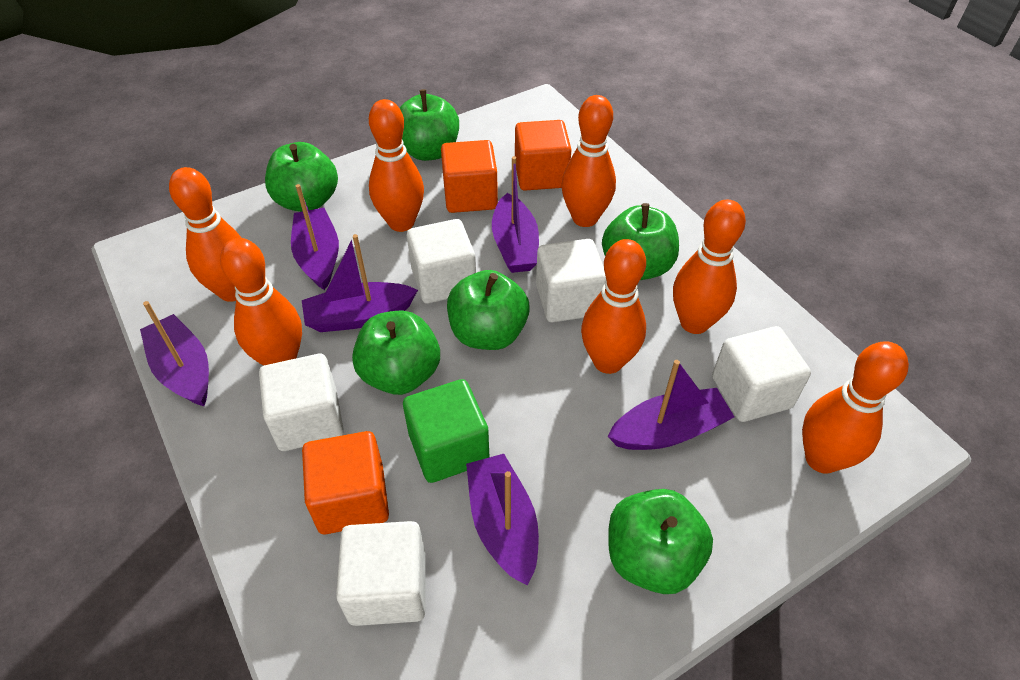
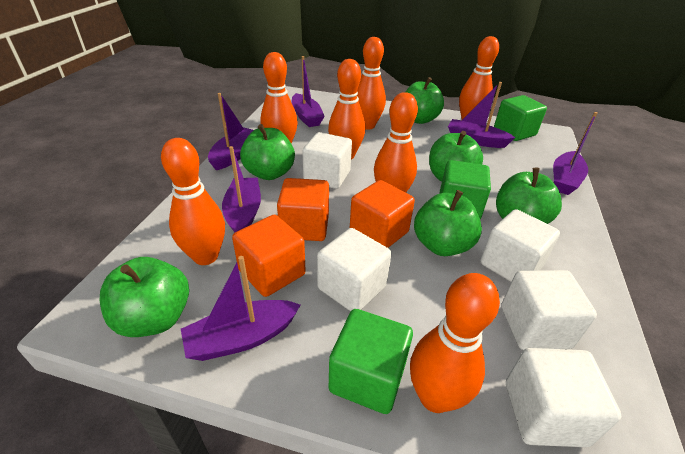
green cube: [403,379,489,483] = 1 -> [329,309,413,414] [440,160,491,219] [494,95,547,141] = 3

